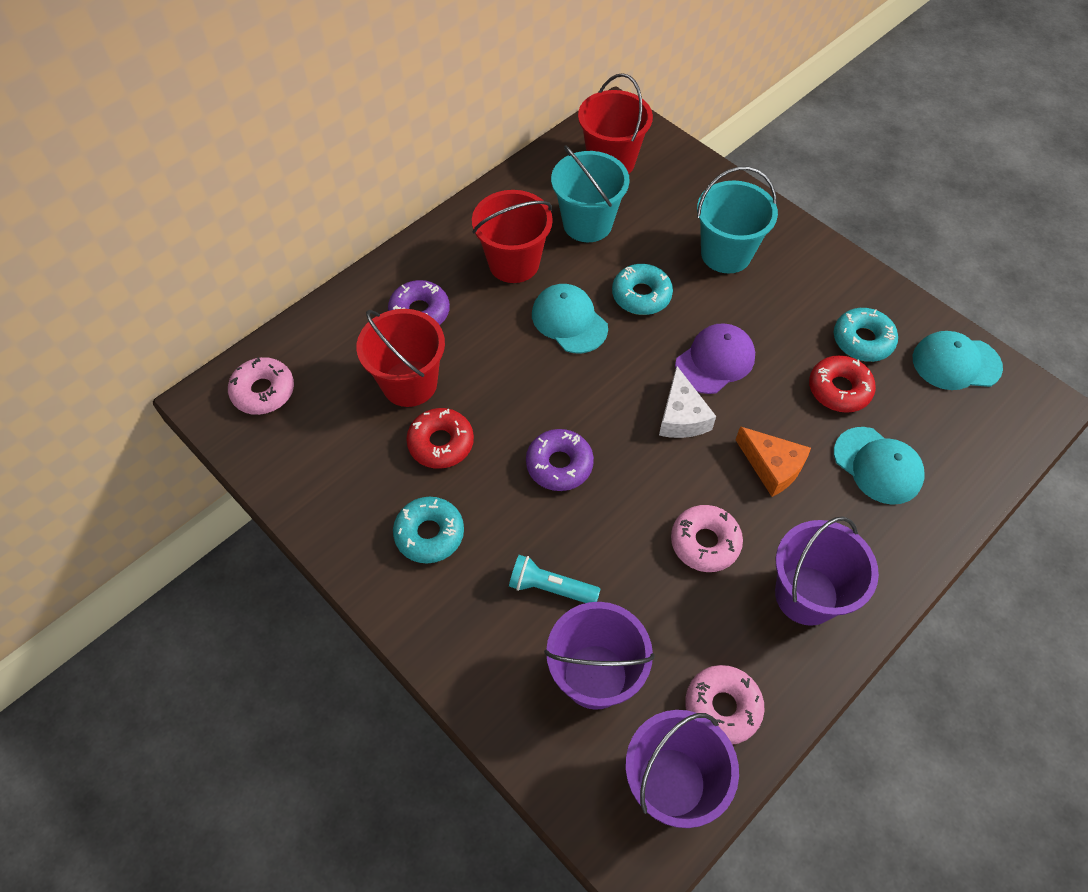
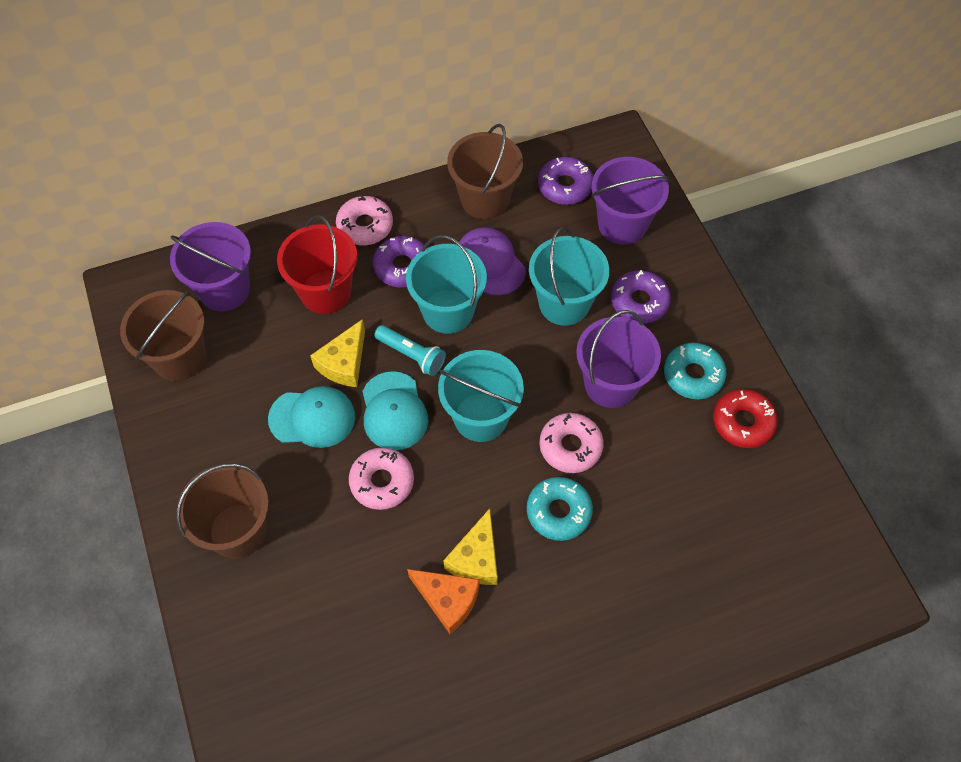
brown bucket: none = 0 -> [120,290,206,381] [176,463,269,558] [447,124,523,219] = 3
purple donut: [388,280,450,325] [526,429,594,491] = 2 -> [373,236,424,288] [538,157,593,205] [611,270,671,324] = 3
red bucket: [356,309,445,407] [472,190,553,283] [578,73,653,174] = 3 -> [277,215,357,314] = 1
red donut: [406,408,474,469] [809,355,876,413] = 2 -> [713,389,778,448] = 1
turquoise bucket: [551,145,630,242] [697,167,778,273] = 2 -> [406,235,487,334] [438,350,524,442] [529,228,609,326] = 3
turquoise cap: [532,284,608,353] [834,427,925,505] [913,331,1003,390] = 3 -> [268,386,355,448] [362,371,429,450] = 2
turquoise donut: [393,497,464,563] [612,264,673,315] [834,308,898,362] = 3 -> [527,477,593,541] [664,343,726,399] = 2
white cheese: [659,366,716,438] = 1 -> none = 0
yellow cheese: none = 0 -> [310,319,365,387] [443,508,498,585] = 2

